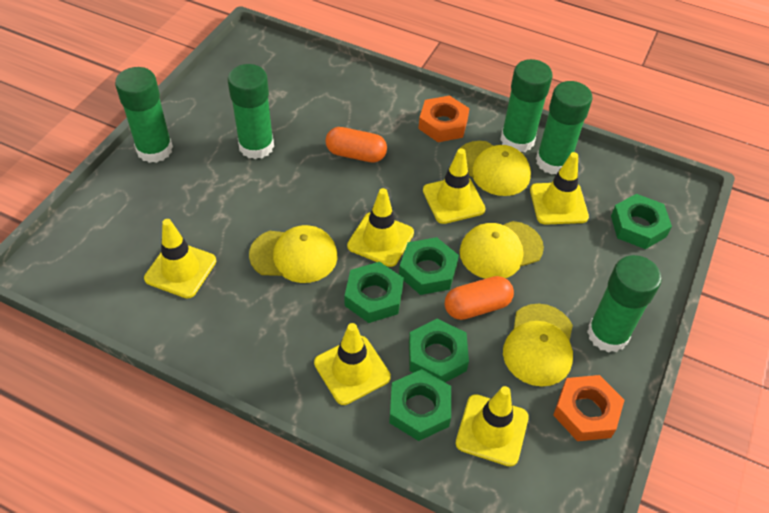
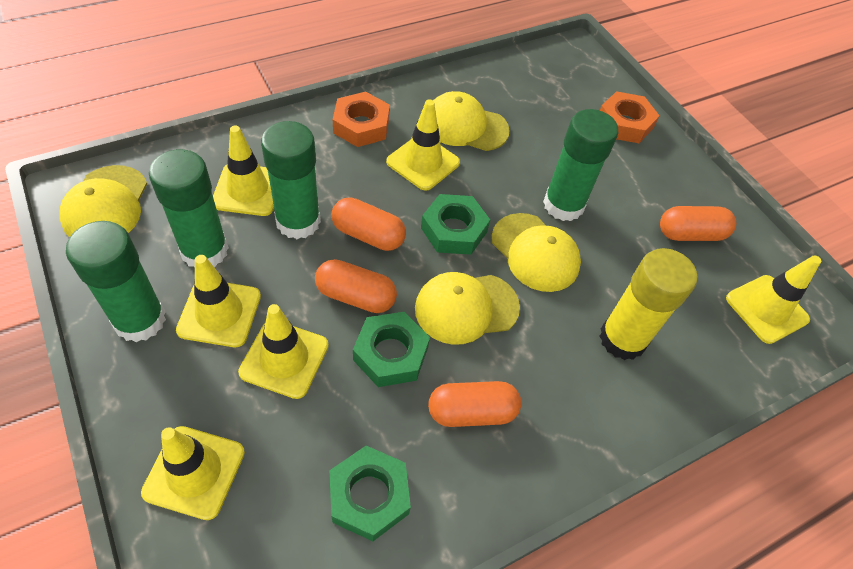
green glue stick: [115,67,173,163] [228,64,274,159] [500,59,553,152] [536,81,593,175] [587,255,662,353] = 5 -> [66,221,166,342] [149,149,229,268] [261,121,321,239] [543,109,618,221] = 4
green nut: [345,262,404,323] [389,369,451,441] [399,237,459,295] [409,319,469,382] [611,194,672,249] = 5 -> [329,446,411,541] [353,312,430,387] [421,194,490,255] = 3
orange capsule: [325,127,387,162] [445,276,514,320] = 2 -> [315,259,397,313] [331,198,406,251] [428,381,521,427] [660,206,736,241] = 4
yellow glue stick: none = 0 -> [599,248,697,360] = 1

